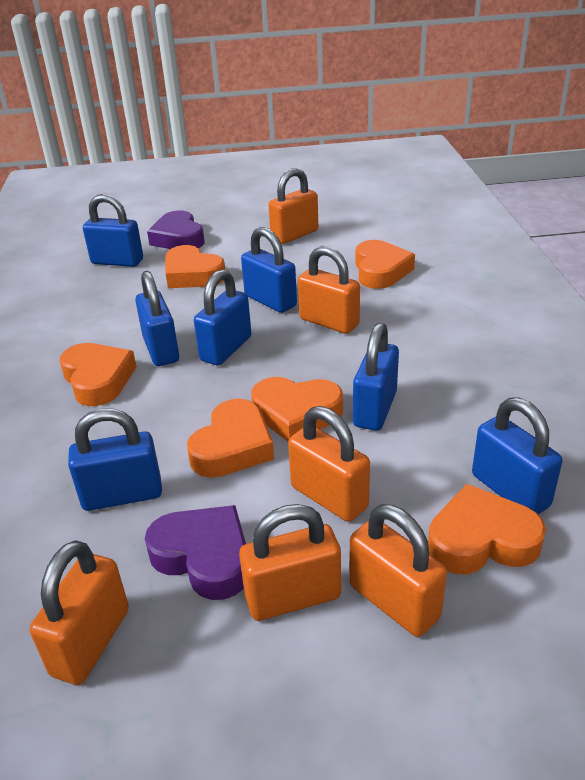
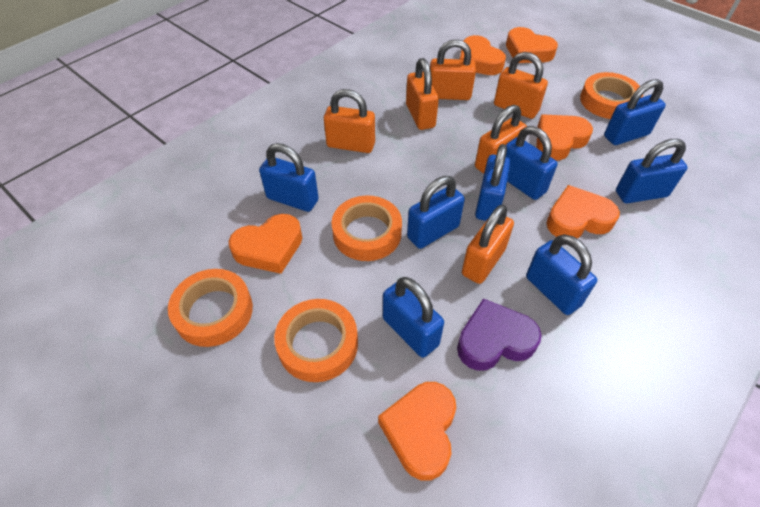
blue padlock: [68,408,162,511] [83,194,143,267] [135,271,179,366] [194,269,251,365] [241,227,297,313] [353,323,399,431] [472,397,562,514] = 7 -> [259,143,319,212] [383,277,444,358] [407,176,465,249] [475,144,511,221] [506,126,557,200] [526,234,597,315] [604,79,666,145] [616,139,688,203] = 8
orange tape: none = 0 -> [168,269,253,347] [274,299,358,382] [331,196,402,261] [580,72,643,119] = 4
purple heart: [145,505,246,600] [147,211,205,249] = 2 -> [457,298,541,371] = 1

